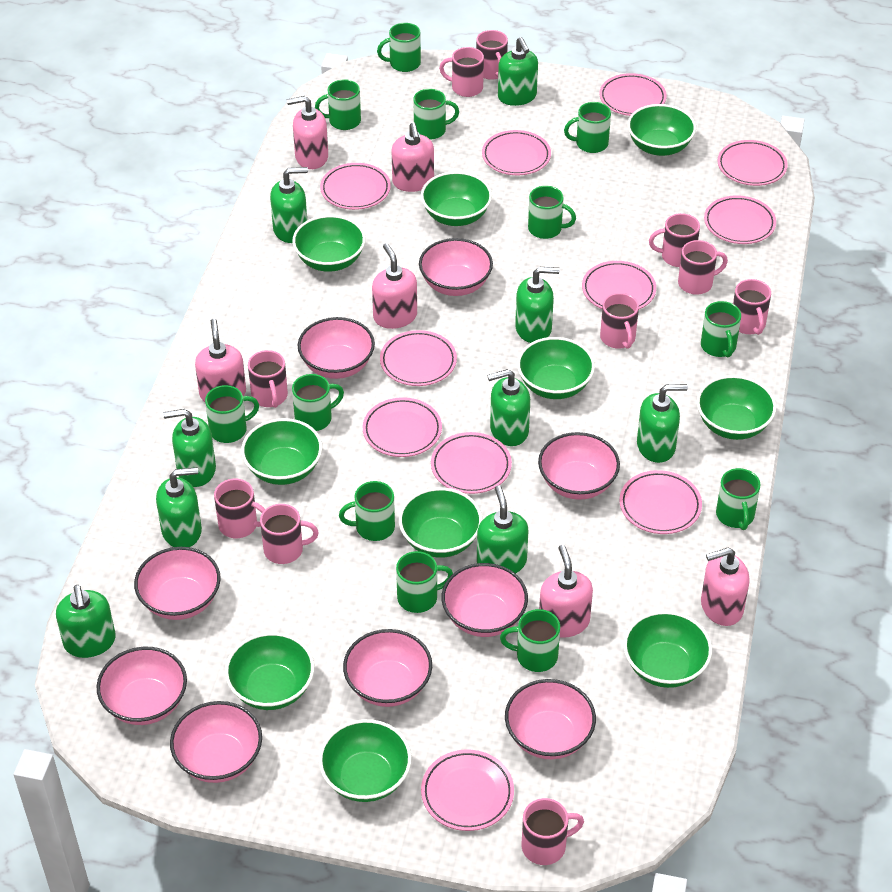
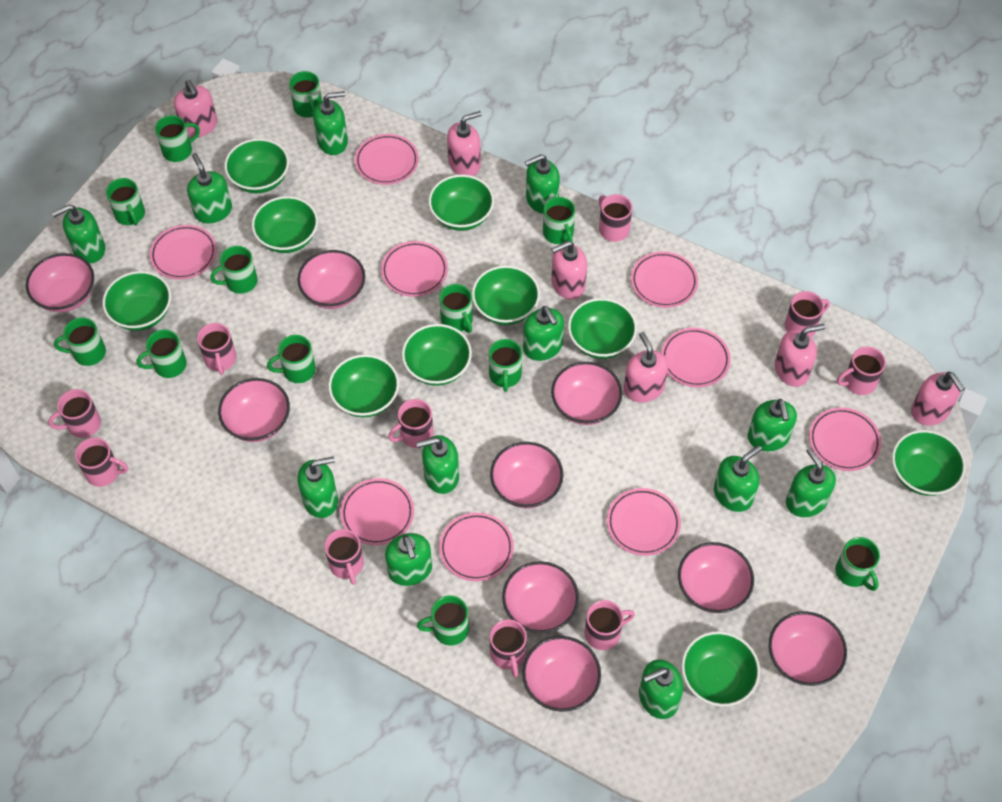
green soap dispenser: [56,585,116,658] [156,467,202,547] [163,409,216,487] [270,167,308,243] [477,485,529,574] [487,369,530,446] [498,37,538,106] [515,267,560,343] [637,384,688,463] = 9 -> [52,204,105,263] [187,153,232,223] [298,456,338,518] [313,91,348,155] [385,533,432,586] [416,435,459,494] [523,306,564,361] [525,154,560,214] [639,659,683,719] [714,445,762,512] [748,399,797,451] [786,448,836,517] = 12
pink plate: [320,163,391,210] [362,397,442,457] [380,330,457,386] [421,750,514,831] [431,432,512,494] [482,130,551,175] [582,261,656,309] [599,73,667,116] [619,470,702,534] [704,195,776,244] [718,140,788,186] = 11 -> [150,225,217,280] [340,478,414,545] [355,134,419,185] [381,241,448,297] [439,513,514,581] [607,488,681,556] [631,252,698,308] [661,328,731,387] [809,408,881,471] = 9

